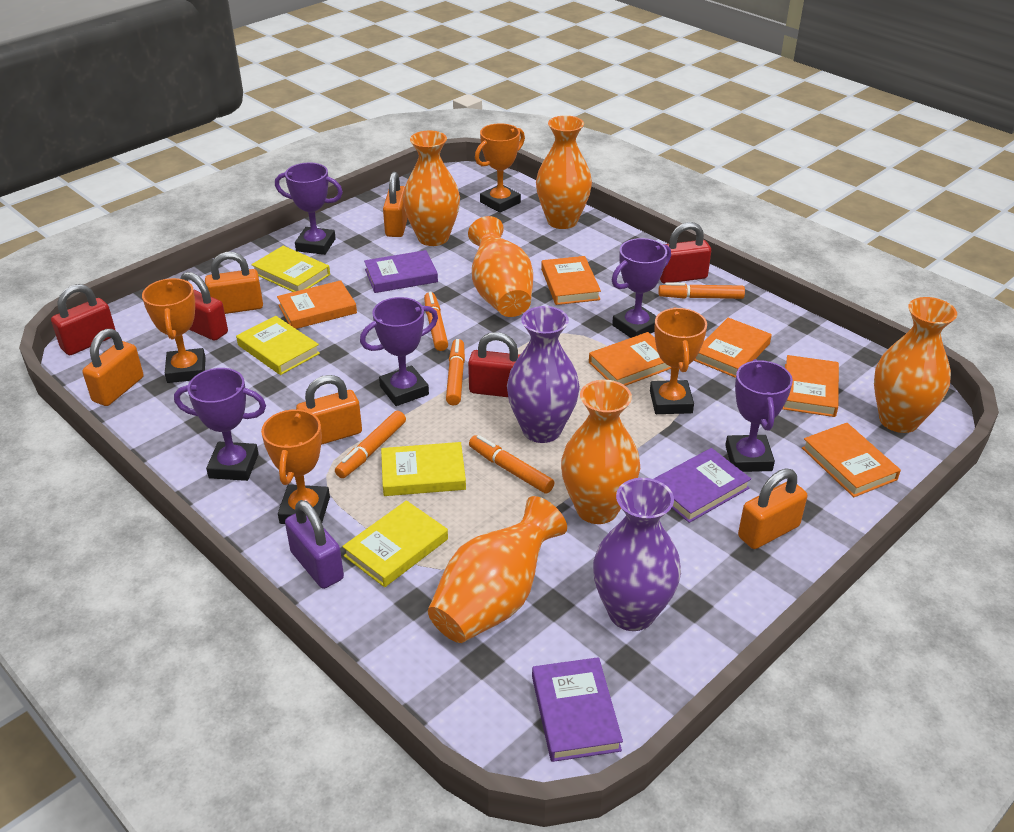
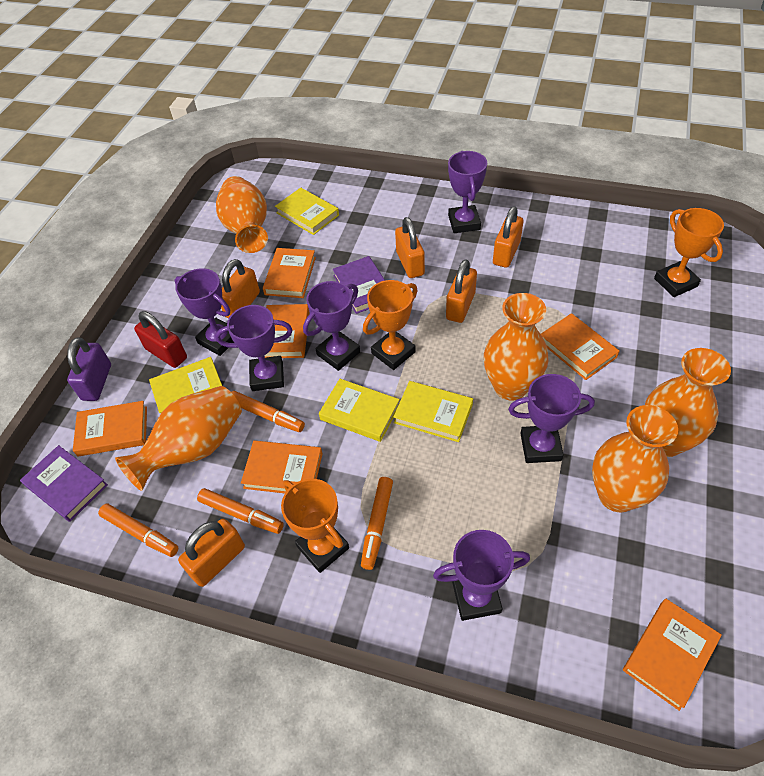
orange marker: [335,411,406,478] [424,292,448,351] [446,339,465,405] [469,435,554,494] [658,282,745,299] = 5 -> [98,504,178,557] [197,488,284,534] [231,391,305,432] [361,477,393,570] = 4
orange trophy: [142,278,206,383] [261,408,330,524] [475,123,525,213] [650,307,707,414] = 4 -> [281,479,349,573] [363,280,418,370] [654,208,724,297] = 3
orange vase: [403,130,460,246] [428,496,567,643] [468,216,533,317] [536,115,592,229] [561,380,640,524] [874,297,957,433] = 6 -> [115,386,242,491] [216,176,268,253] [484,293,549,401] [592,405,678,513] [645,348,731,457] = 5
purple book: [364,250,438,293] [532,657,623,762] [654,448,751,523] = 3 -> [20,445,108,522] [333,256,385,314] = 2
purple trophy: [174,368,266,481] [275,162,343,255] [360,297,438,406] [612,238,671,338] [725,359,793,472] = 5 -> [174,268,234,356] [215,305,293,391] [303,281,360,371] [433,530,530,621] [448,151,487,233] [508,374,595,463] = 6
purple vase: [507,306,580,443] [593,478,681,631] = 2 -> none = 0
red padlock: [51,284,116,355] [180,272,228,341] [468,332,520,397] [660,222,711,283] = 4 -> [134,311,187,368] = 1

